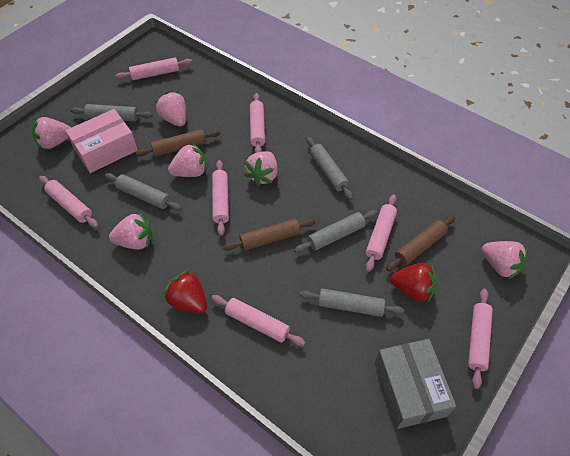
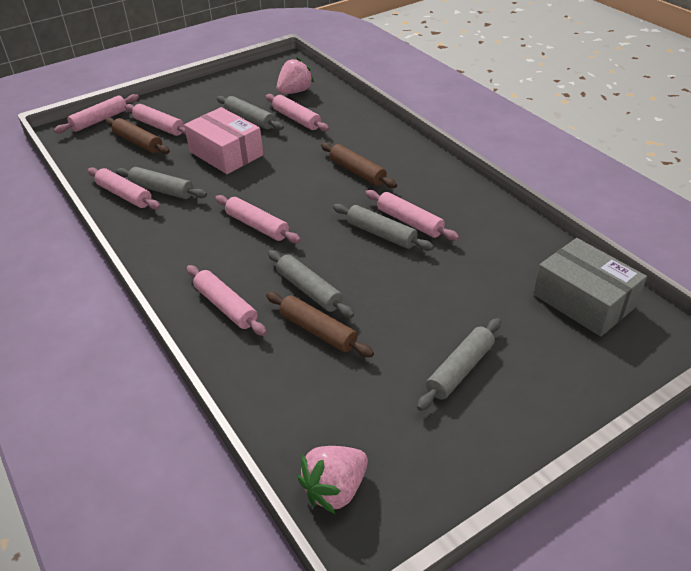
pink strawberry: [32,117,71,150] [109,212,152,250] [155,91,186,126] [168,142,207,177] [244,151,278,186] [482,241,528,280] = 6 -> [277,57,314,94] [298,446,368,514] = 2
red strawberry: [164,270,207,314] [390,263,437,303] = 2 -> none = 0

